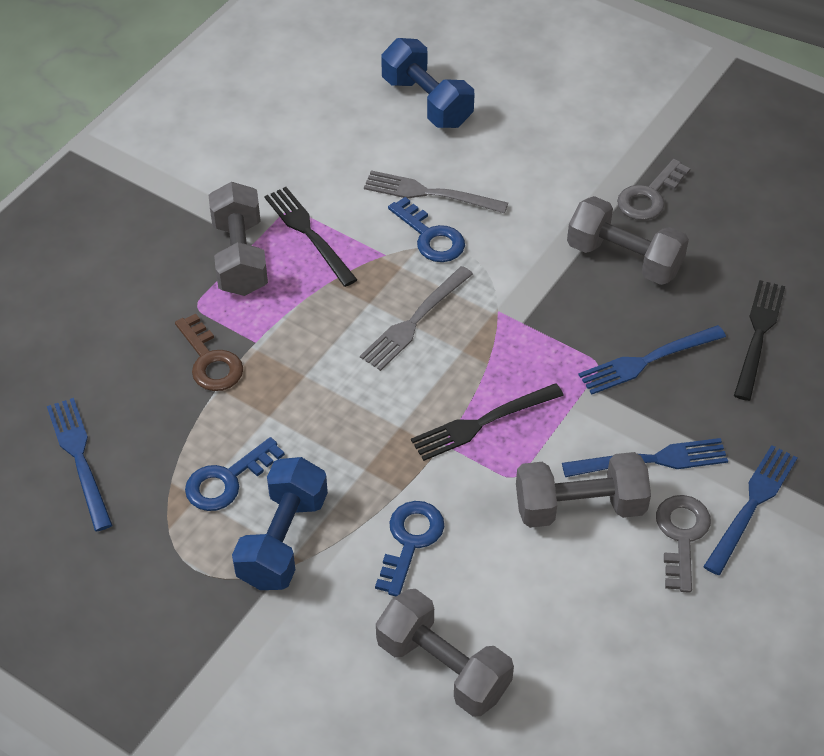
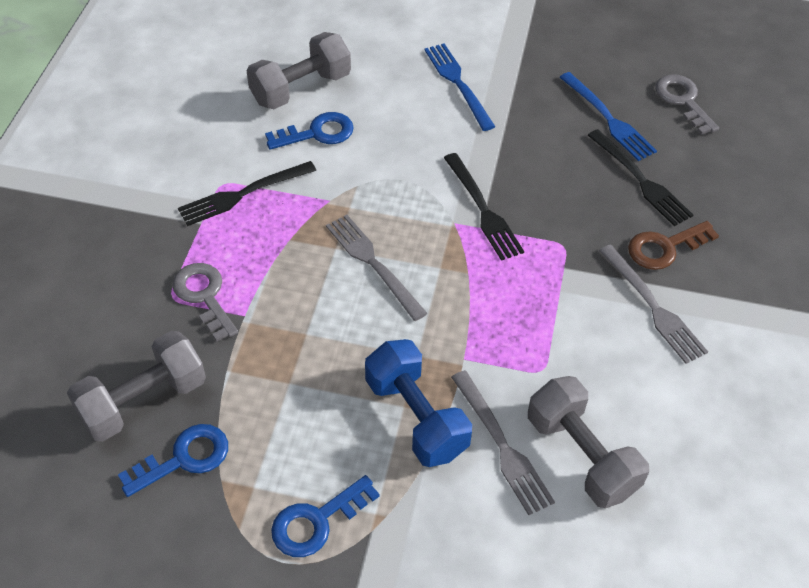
blue dumbbell: [232,457,328,590] [381,38,474,128] = 2 -> [365,339,472,467] = 1
blue fork: [47,398,112,531] [562,438,728,477] [578,325,726,395] [703,445,798,575] = 4 -> [424,43,495,131] [559,72,657,161] = 2
grey dumbbell: [209,182,268,296] [376,589,514,717] [516,452,651,528] [567,196,689,285] = 4 -> [67,331,206,442] [247,32,351,109] [528,376,649,508] = 3
grey fork: [360,266,473,371] [364,170,508,214] = 2 -> [326,215,428,321] [451,370,555,515] [599,245,708,364] = 3

